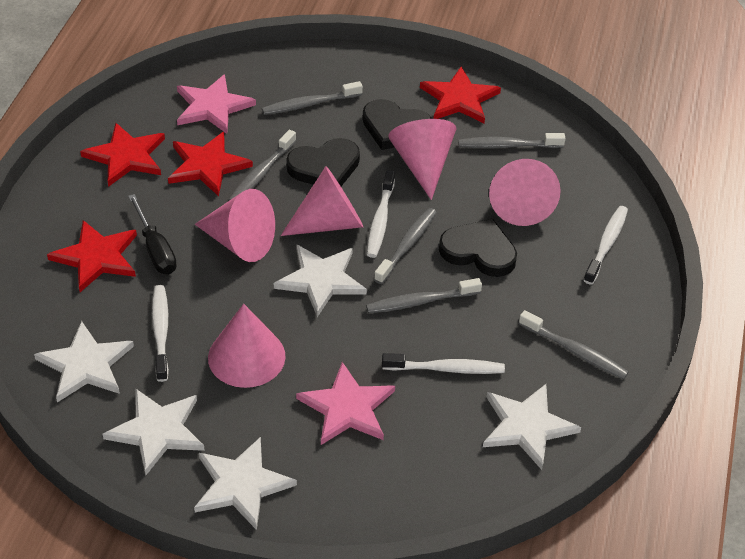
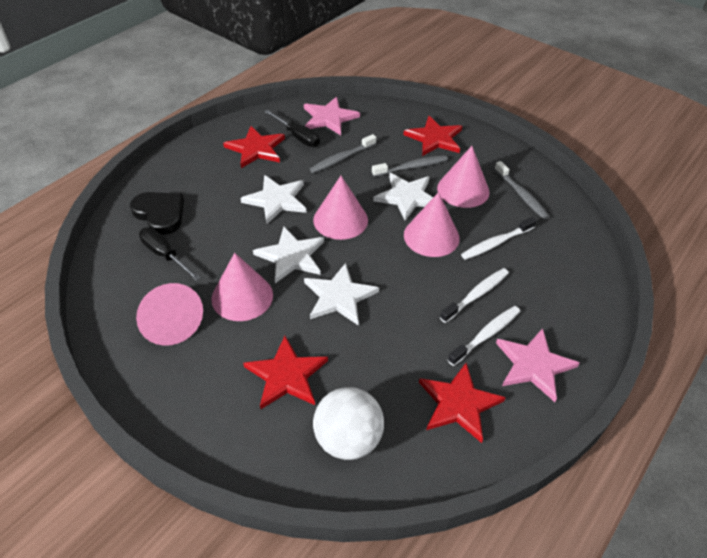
black heart: [286,138,360,186] [363,99,432,150] [439,219,517,277] = 3 -> [130,192,184,235] = 1
black screwdriver: [128,194,177,274] = 1 -> [139,227,201,281] [264,110,320,147] = 2
grey toothbrush: [229,130,296,201] [262,81,363,115] [366,278,482,313] [374,208,437,284] [458,133,566,148] [519,310,629,379] = 6 -> [310,134,376,173] [372,155,448,177] [494,161,550,219] = 3
white ball: none = 0 -> [313,387,384,460] = 1
white star: [34,321,134,402] [103,388,205,475] [194,437,297,530] [274,244,367,317] [483,384,581,470] = 5 -> [240,175,307,224] [253,227,324,283] [304,263,379,325] [373,173,433,221] = 4
white toothbrush: [152,285,169,382] [367,170,395,258] [382,353,505,374] [584,206,628,285] = 4 -> [440,268,509,323] [448,306,520,366] [461,217,536,260] = 3

